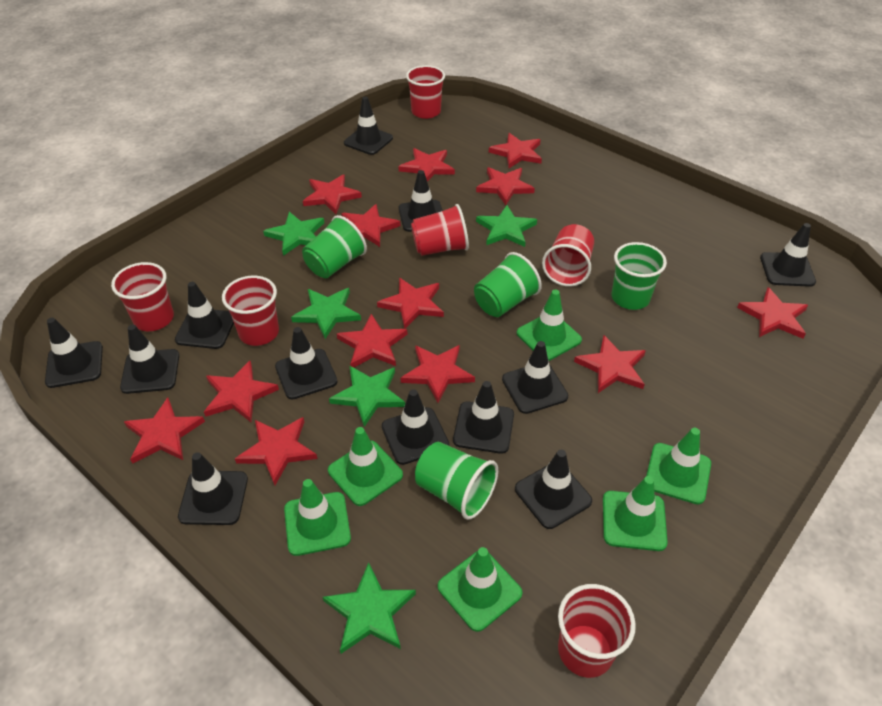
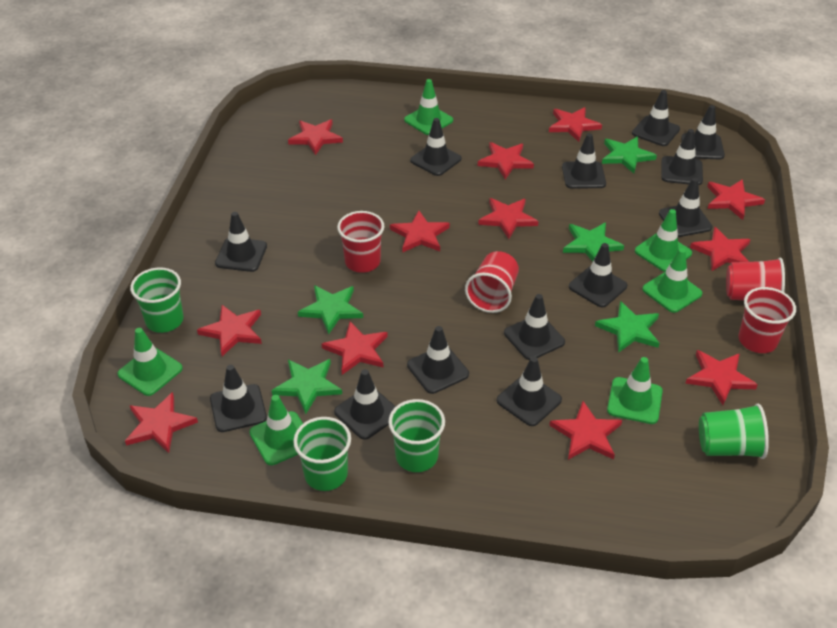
black traffic cone: [45,318,103,388] [120,324,179,394] [175,282,234,349] [178,452,248,525] [275,327,338,400] [344,97,393,155] [382,389,449,465] [398,170,443,232] [453,381,514,454] [502,341,568,414] [515,450,592,529] [760,223,816,287] = 12 -> [210,365,267,432] [215,212,267,272] [334,369,396,440] [407,326,469,394] [410,118,461,176] [497,357,562,426] [504,294,565,360] [562,133,606,189] [569,243,627,308] [632,90,680,146] [659,178,713,237] [661,129,703,185] [681,105,725,159] = 13
red cup: [111,262,174,331] [222,276,279,346] [406,65,445,119] [411,204,469,256] [542,224,594,287] [558,584,636,678] = 6 -> [337,211,385,273] [465,251,519,313] [726,258,785,300] [739,287,796,353] = 4
red star: [124,398,205,464] [204,360,279,422] [235,417,318,486] [303,174,362,214] [337,314,408,368] [341,204,400,247] [377,277,444,329] [398,148,455,182] [401,345,475,403] [476,167,535,205] [489,133,542,168] [574,335,646,393] [737,287,808,339] = 13 -> [125,392,198,453] [197,305,262,356] [288,119,343,155] [322,321,388,375] [390,211,450,253] [478,142,534,179] [478,198,538,239] [549,107,602,142] [549,401,622,460] [685,350,758,405] [690,227,751,271] [707,179,765,220] = 12

